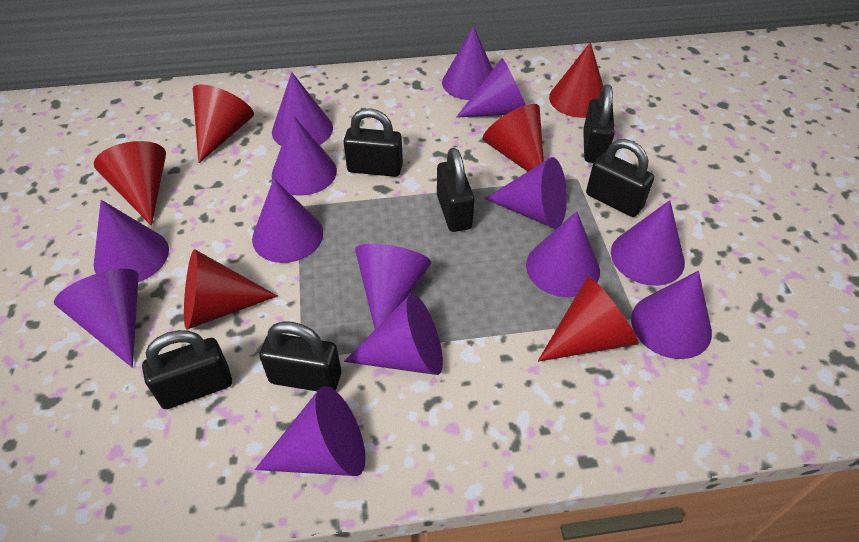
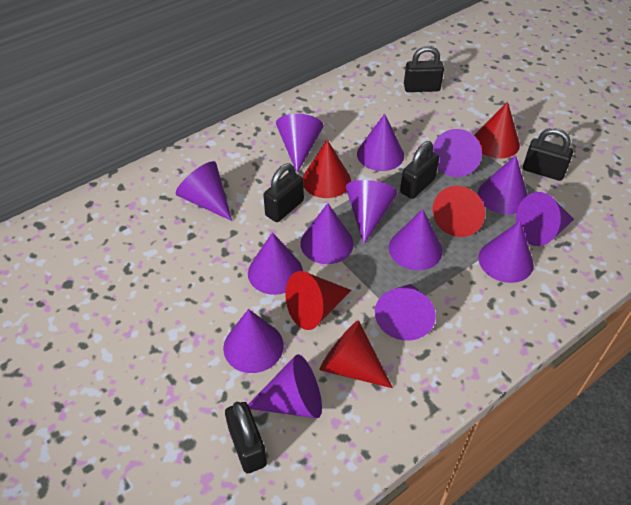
black padlock: [142,330,232,409] [260,321,341,391] [343,108,403,177] [437,148,475,232] [583,84,615,163] [586,139,654,217] = 6 -> [225,402,267,474] [263,163,304,222] [400,141,439,199] [404,46,444,92] [523,128,573,181] = 5
red cone: [94,141,166,226] [184,249,277,330] [193,84,254,163] [482,104,544,171] [538,276,639,362] [549,42,603,118] = 6 -> [285,271,351,330] [303,140,351,198] [320,321,393,388] [433,186,485,237] [474,101,520,159] = 5

